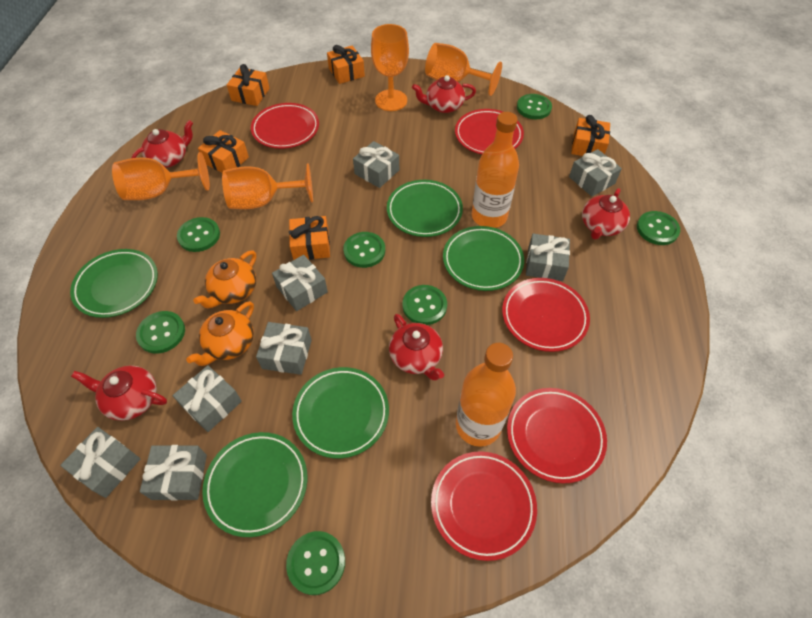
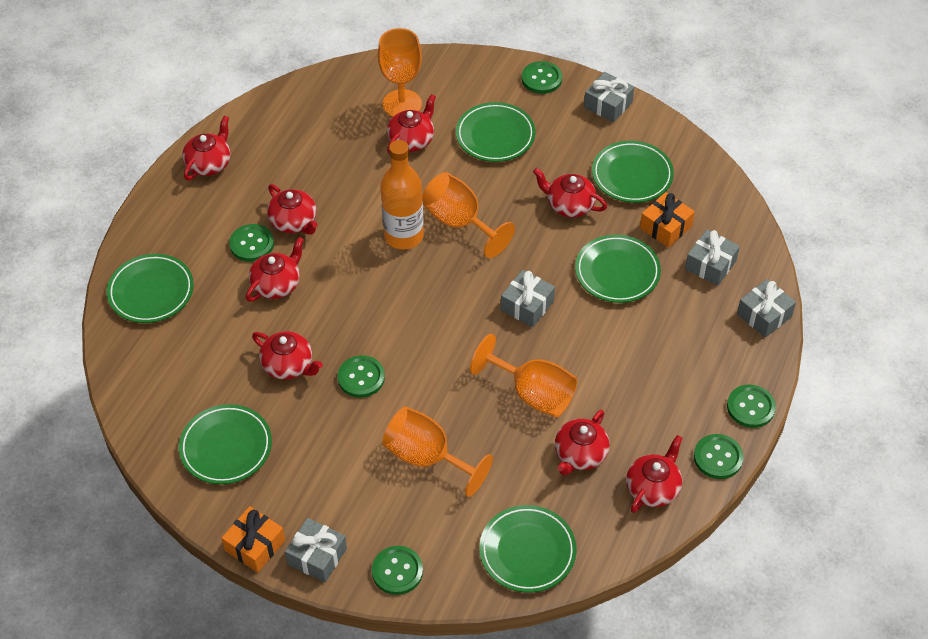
green button: [136,311,185,353] [177,217,220,252] [286,531,345,595] [343,232,385,268] [403,285,447,325] [517,94,552,119] [637,211,680,245] = 7 -> [229,224,274,262] [338,355,385,398] [372,546,423,595] [522,61,562,94] [694,434,744,479] [727,385,776,428] = 6
green plate: [70,249,158,318] [202,432,308,537] [292,367,389,459] [387,180,463,237] [443,226,524,291] = 5 -> [107,254,194,323] [179,404,272,484] [456,102,535,162] [479,505,576,593] [575,234,661,303] [592,141,674,203] = 6
grey gift: [60,427,140,498] [140,445,207,501] [173,365,242,432] [256,322,312,375] [272,255,328,311] [353,141,399,188] [526,234,570,281] [569,149,622,196] = 8 -> [285,518,347,582] [501,270,555,327] [584,72,634,123] [685,230,740,286] [737,279,796,337] = 5
orange bottle: [456,343,516,447] [472,112,519,228] = 2 -> [380,140,424,249] = 1
orange gift: [198,130,249,173] [227,64,270,106] [289,216,330,260] [327,45,365,84] [571,115,610,156] = 5 -> [222,506,285,573] [640,192,695,248] = 2
orange teapot: [186,301,254,366] [193,250,256,308] = 2 -> none = 0
red plate: [251,103,319,149] [431,451,537,561] [455,109,524,154] [502,278,590,352] [507,388,607,484] = 5 -> none = 0
red teapot: [71,365,167,421] [131,120,193,168] [389,314,444,380] [412,75,476,113] [582,188,630,239] = 5 -> [182,116,230,180] [246,237,304,302] [252,331,323,380] [267,184,317,235] [387,94,436,154] [533,168,607,217] [555,410,610,475] [626,435,682,513] = 8

